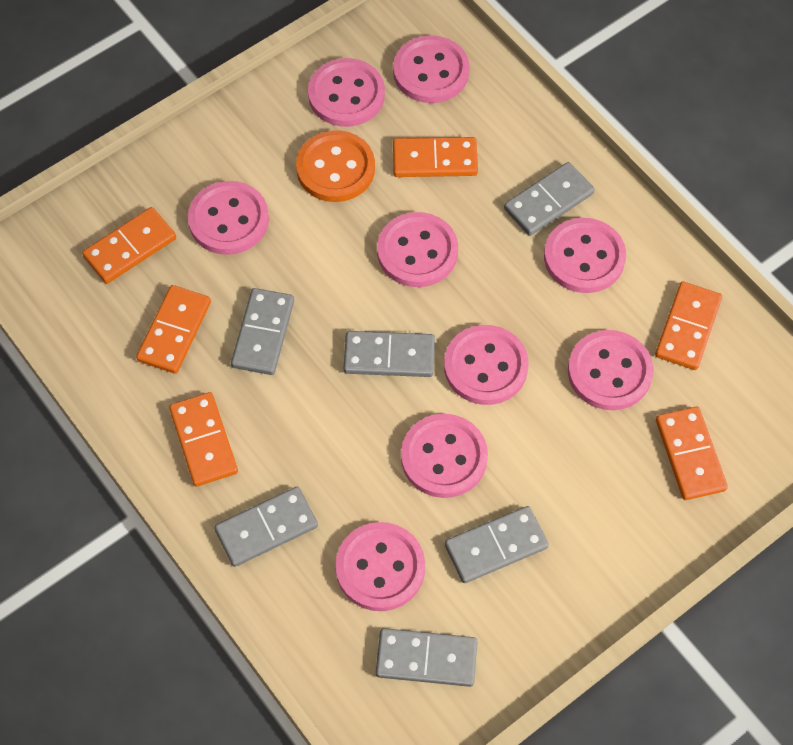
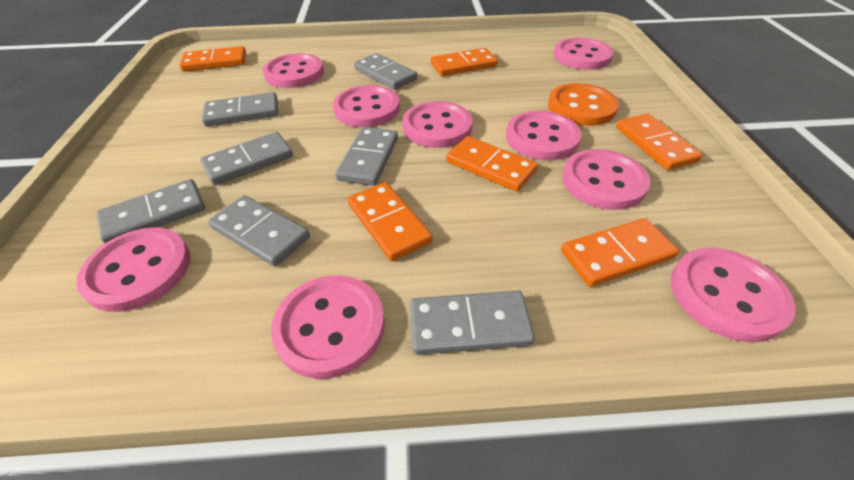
grey domino: [214,487,318,567] [231,288,294,375] [344,331,435,377] [376,628,478,687] [445,506,549,583] [504,162,594,236] = 6 -> [97,179,205,243] [200,132,293,185] [202,92,278,126] [208,195,310,267] [335,127,398,186] [354,53,417,90] [410,291,535,355] = 7

